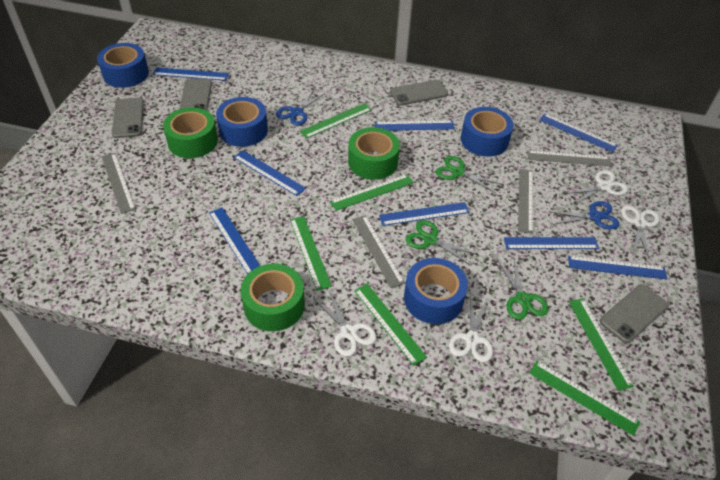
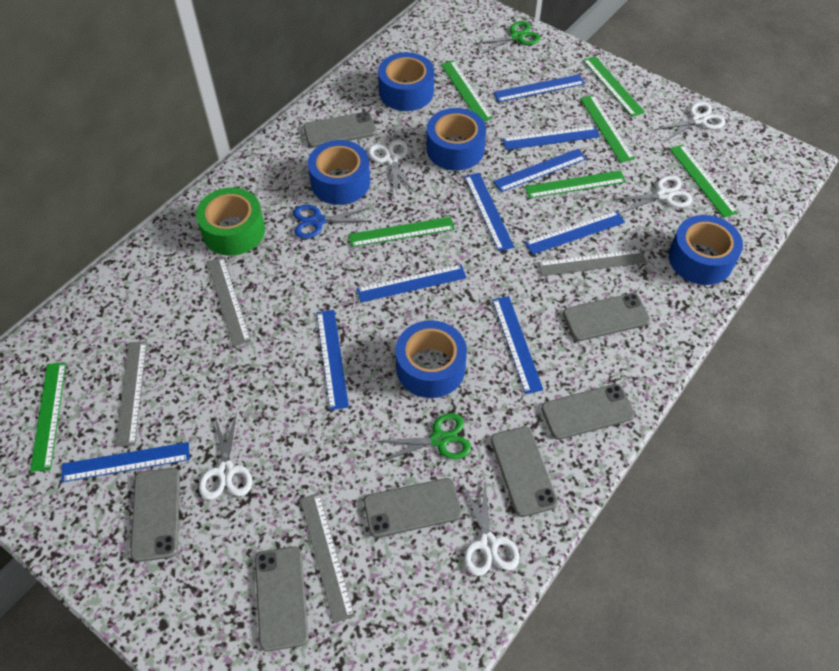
blue ruler: [153,67,229,81] [209,208,260,274] [233,150,306,196] [375,120,455,131] [379,202,470,226] [504,237,599,249] [539,114,618,152] [568,256,667,279] = 8 -> [61,442,190,482] [317,310,349,410] [357,264,466,303] [464,173,514,251] [492,296,543,394] [493,74,585,102] [493,149,587,192] [502,126,600,150] [525,211,625,255] = 9
blue scissors: [276,89,325,126] [551,201,620,230] = 2 -> [293,205,372,239] = 1
blue tape: [97,43,149,88] [216,97,268,147] [404,258,468,324] [461,107,513,157] = 4 -> [308,140,370,205] [378,52,434,111] [395,320,467,398] [427,108,486,171] [669,215,743,285] = 5
green ruler: [290,216,332,291] [300,103,372,139] [330,174,414,211] [354,284,427,366] [529,361,640,436] [569,298,634,391] = 6 -> [30,362,66,472] [349,217,455,247] [441,60,493,121] [525,170,626,198] [580,95,635,163] [583,56,645,117] [670,144,738,218] = 7
green scissors: [406,220,478,265] [436,156,501,193] [497,259,548,320] = 3 -> [375,413,471,462] [473,21,541,54] = 2
green tape: [163,107,218,158] [241,264,305,331] [348,127,400,180] = 3 -> [196,187,265,256] = 1
grey phone: [112,98,144,138] [179,78,212,110] [390,80,448,106] [600,284,669,343] = 4 -> [130,468,180,562] [255,546,309,651] [303,112,376,148] [364,478,462,538] [491,427,558,517] [541,384,635,440] [563,293,650,341] = 7
white scissors: [313,291,377,357] [449,295,493,362] [565,170,628,205] [621,205,659,260] = 4 -> [199,412,252,500] [368,139,415,193] [463,483,520,576] [615,176,692,213] [655,102,726,141] = 5

